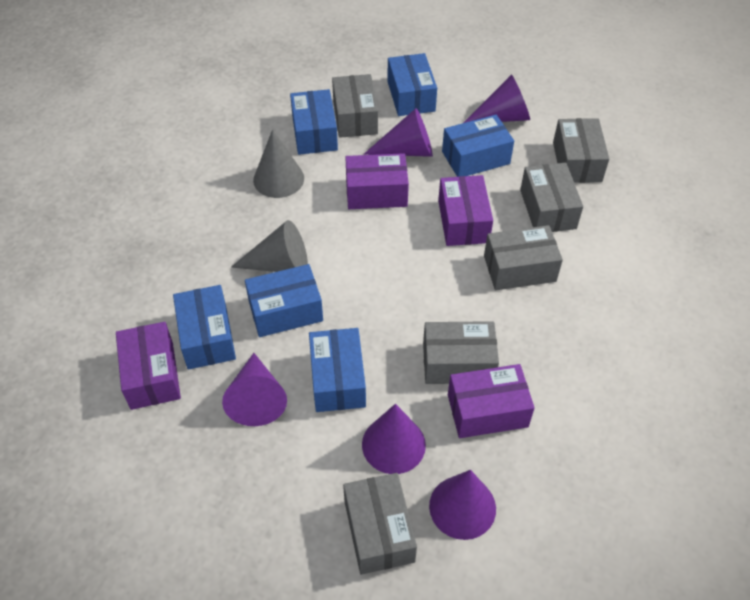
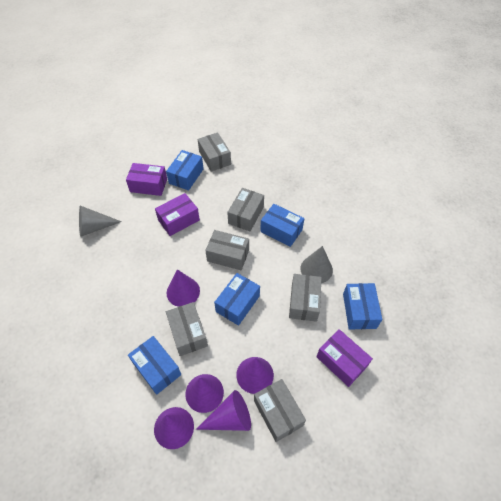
blue box: [173,285,236,370] [245,264,323,337] [290,89,338,155] [309,328,366,412] [387,53,437,116] [442,115,514,177] = 6 -> [128,336,181,395] [166,150,204,191] [214,273,260,326] [260,204,304,247] [343,283,382,330] = 5
purple box: [116,322,181,410] [345,153,409,209] [438,175,493,246] [448,364,535,438] = 4 -> [126,163,167,196] [155,193,200,236] [316,329,373,387] = 3

